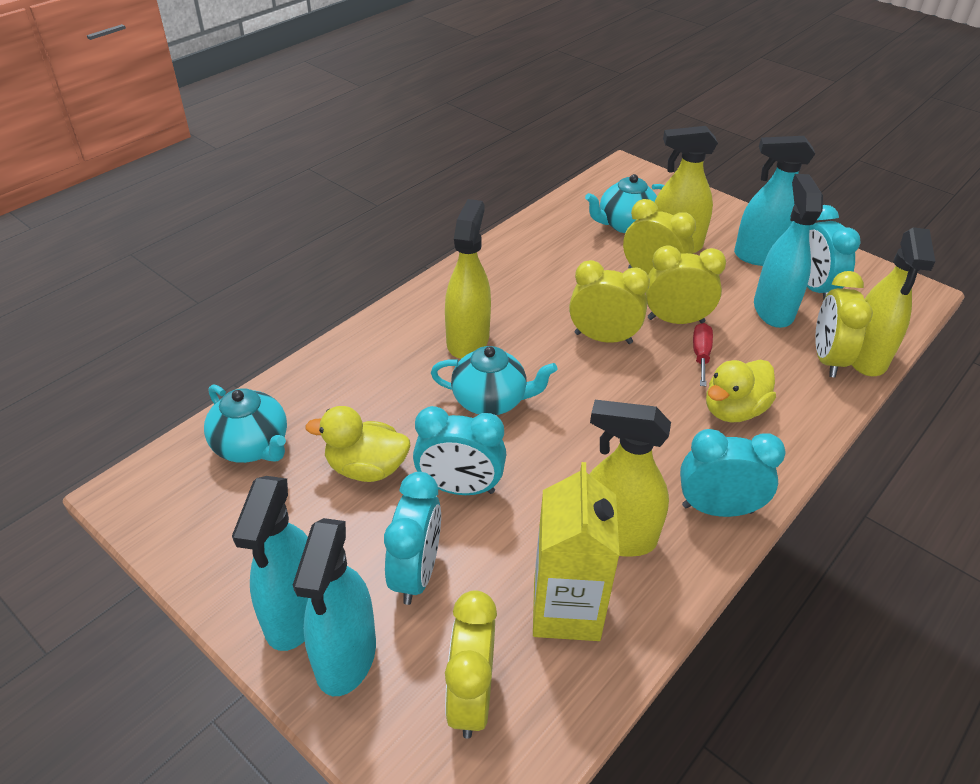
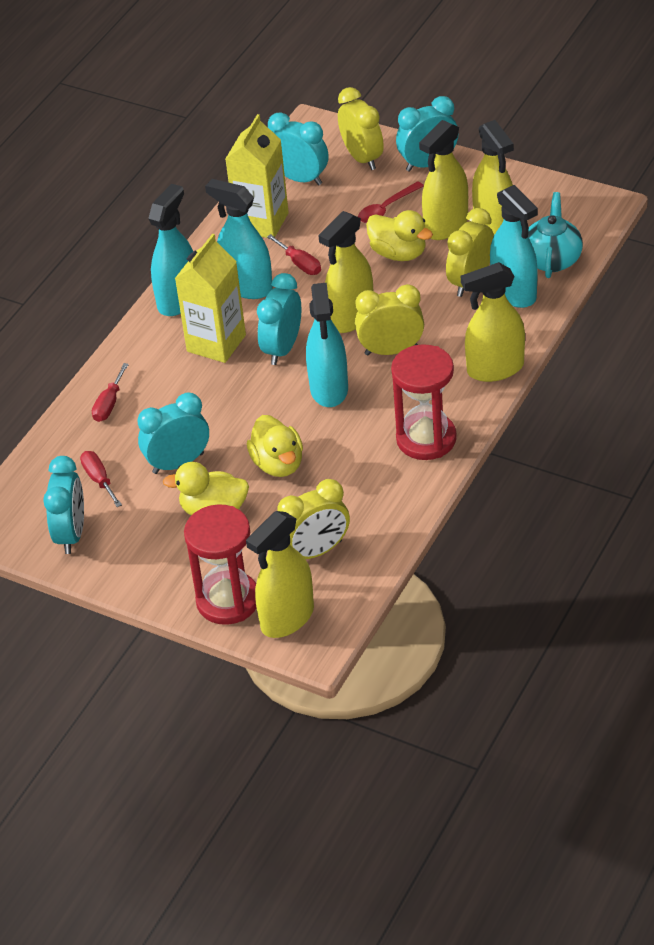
red hourglass: none = 0 -> [184,504,257,625] [391,344,457,460] = 2
red screwdriver: [693,323,713,387] = 1 -> [80,451,122,507] [92,363,129,422] [267,234,321,275] = 3
red spoon: none = 0 -> [358,181,424,223] = 1
turquoise clock: [384,472,441,605] [413,406,506,495] [680,429,785,517] [807,205,861,299] = 4 -> [43,456,84,554] [138,393,209,474] [257,273,301,365] [268,112,329,185] [396,96,458,172] = 5
turquoise teapot: [204,384,287,463] [431,346,558,415] [585,174,664,233] = 3 -> [528,192,583,278] = 1
yellow carton: [533,462,620,641] = 1 -> [175,234,246,363] [226,114,289,238] = 2
yellow clock: [445,590,497,739] [569,260,650,344] [623,199,696,275] [646,245,726,324] [815,271,873,377] = 5 -> [277,479,350,559] [338,87,384,170] [355,284,424,355] [446,208,494,297] = 4
yellow duck: [305,406,411,482] [706,360,776,423] = 2 -> [163,462,249,516] [247,415,303,477] [366,210,433,261] = 3
yellow spray bottle: [445,199,491,359] [589,400,671,557] [655,126,718,254] [852,227,935,376] = 4 -> [246,511,314,638] [318,211,373,333] [419,120,468,240] [461,262,525,382] [472,120,514,235] = 5

